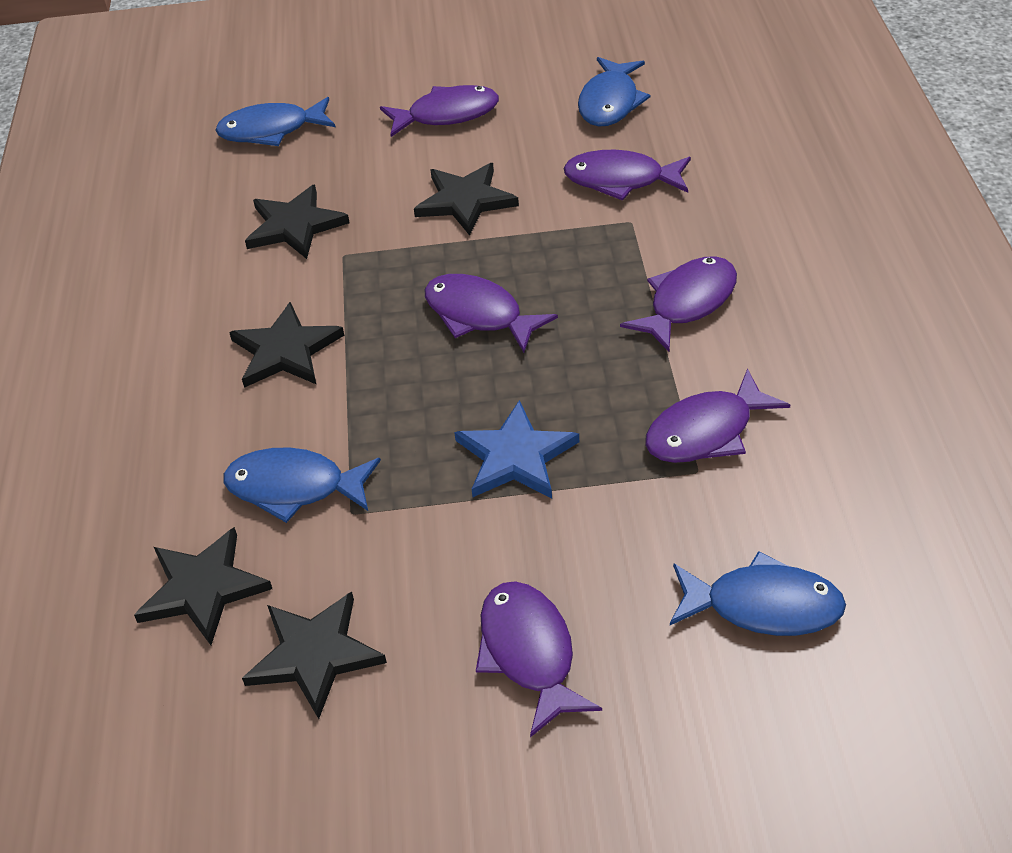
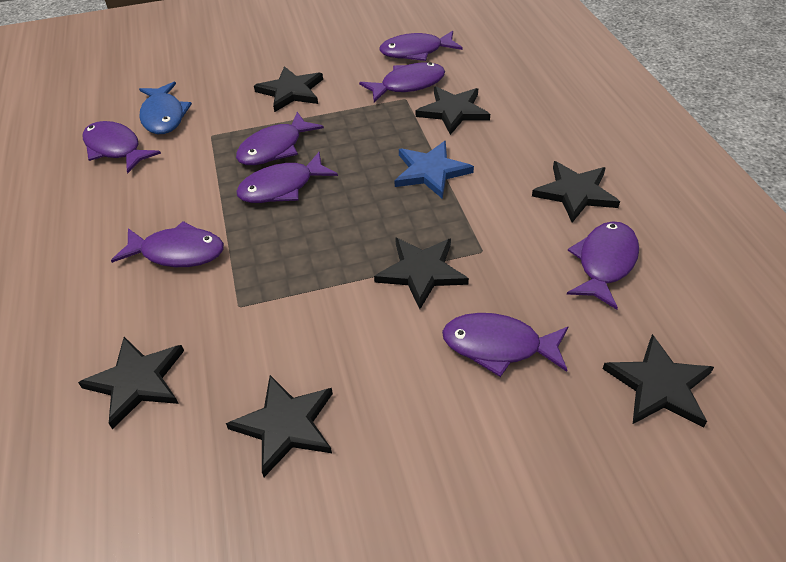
black star: [134,527,272,645] [229,302,344,388] [242,592,387,719] [245,184,350,259] [414,163,519,236] = 5 -> [78,337,184,429] [226,375,333,477] [254,66,323,112] [374,237,469,309] [416,86,490,135] [532,161,620,223] [603,334,714,427] = 7
blue fish: [215,97,335,146] [223,447,381,523] [578,57,650,126] [670,551,846,636] = 4 -> [139,82,192,134] = 1
purple fish: [380,85,499,137] [425,274,558,353] [476,581,602,737] [564,150,691,201] [620,256,737,352] [645,368,790,463] = 6 -> [83,121,161,173] [111,221,224,267] [236,112,324,165] [236,152,338,203] [359,62,445,102] [379,31,463,61] [442,313,568,377] [567,221,639,310] = 8

